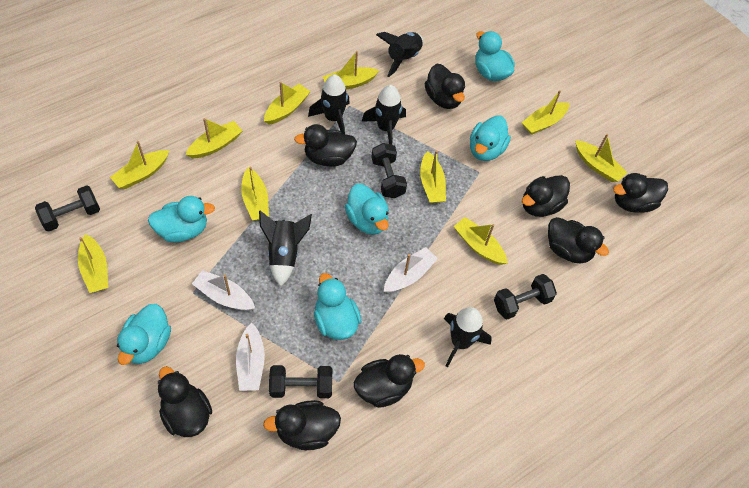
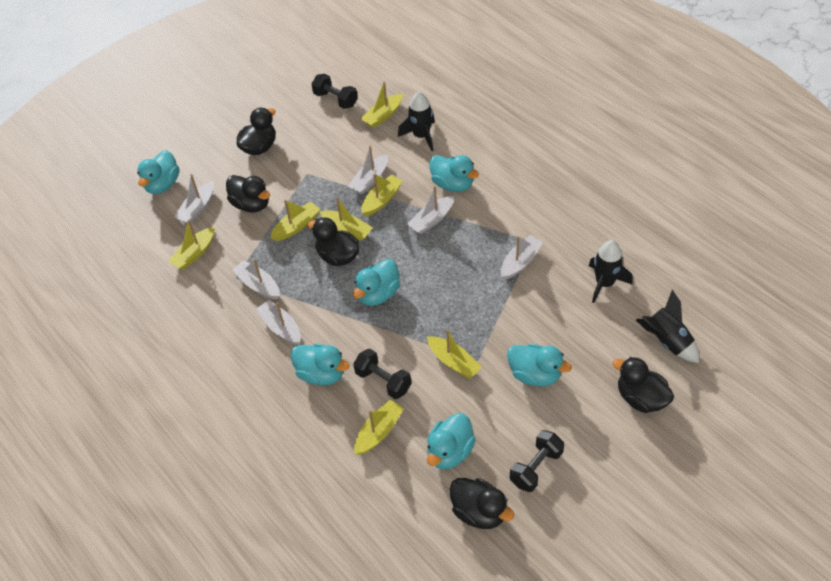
black duck: [158,366,212,437] [263,400,341,450] [294,124,357,167] [354,354,425,408] [425,64,465,109] [522,175,570,217] [548,217,609,263] [613,173,668,213] = 8 -> [226,175,270,212] [236,108,276,155] [308,217,360,266] [450,478,514,529] [612,357,674,413] = 5
black dumbbell: [35,185,100,231] [269,365,332,398] [371,143,407,198] [494,274,557,319] = 4 -> [311,74,358,109] [353,349,411,399] [510,430,564,492] = 3
black rocket: [259,211,312,287] [308,75,350,134] [362,85,406,145] [376,32,423,77] [444,307,492,367] = 5 -> [398,92,435,151] [589,240,633,303] [636,290,699,363] = 3
white boat: [192,270,255,311] [236,323,265,391] [384,247,438,293] = 3 -> [174,174,214,224] [232,259,280,299] [256,300,301,345] [348,146,388,195] [407,186,454,234] [501,235,543,280] = 6
yellow boat: [78,234,108,293] [110,141,169,189] [186,118,242,158] [241,167,269,221] [264,82,311,125] [323,51,379,89] [420,150,446,203] [454,217,508,265] [522,90,570,135] [575,134,627,182] = 10 -> [168,220,215,270] [270,200,321,241] [320,197,373,241] [354,400,404,455] [361,82,403,128] [361,173,403,216] [427,330,482,379] = 7

